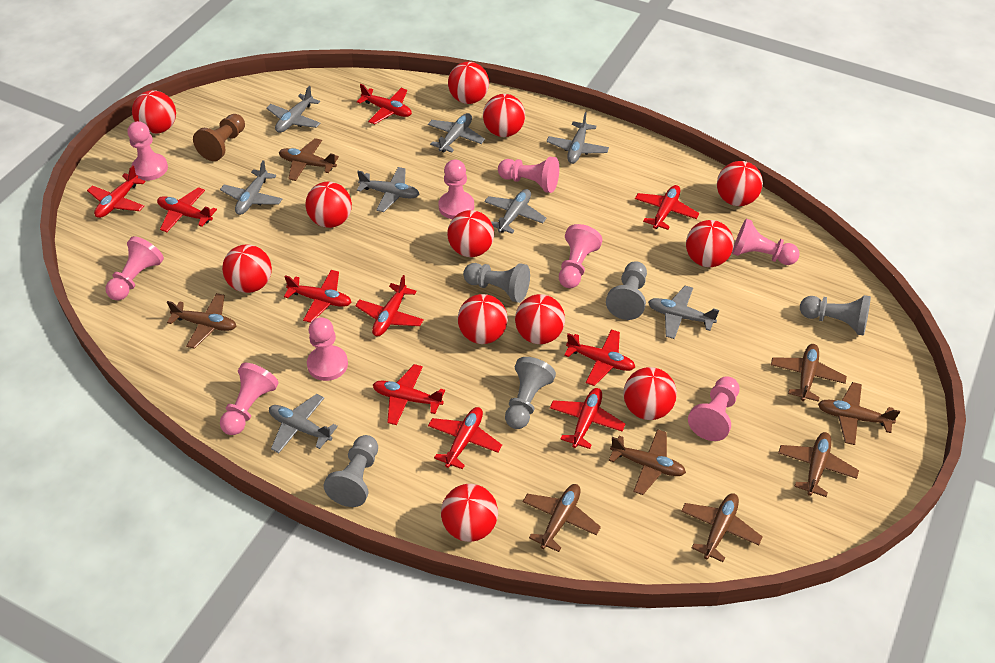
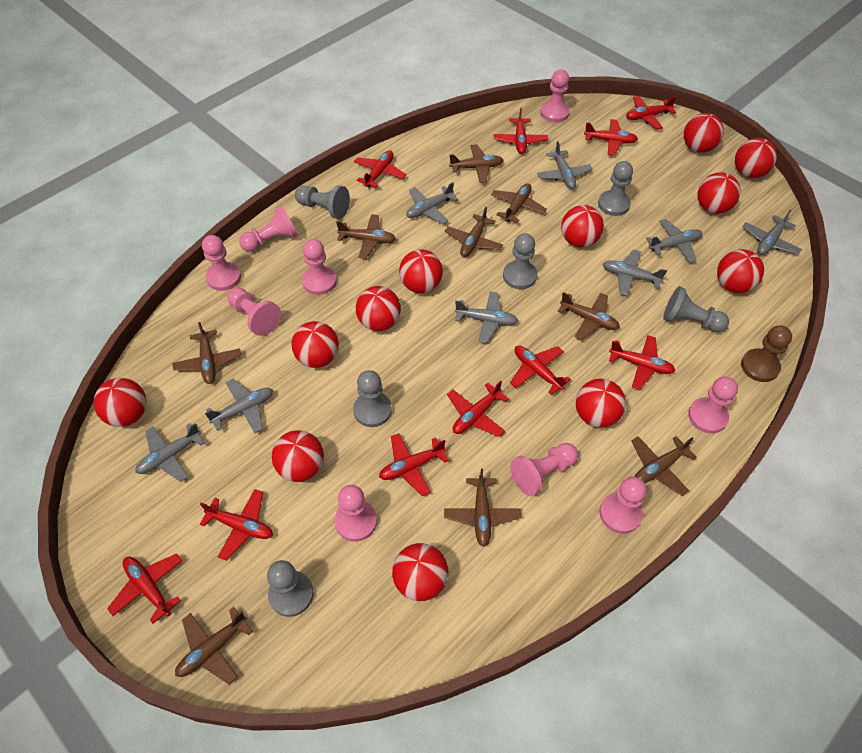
brown plane: [167,293,236,349] [279,138,339,181] [523,484,601,552] [609,429,686,495] [681,493,762,562] [771,344,847,402] [778,432,859,497] [818,382,900,445] = 8 -> [172,322,241,384] [175,607,253,685] [336,214,396,259] [444,468,521,547] [445,207,503,257] [449,144,504,183] [491,183,547,223] [558,292,620,340] [631,436,697,496] = 9
grey pawn: [324,435,378,507] [463,263,530,303] [505,357,556,429] [606,261,647,320] [800,295,871,336] = 5 -> [267,560,314,617] [295,186,350,219] [353,370,392,427] [503,233,537,289] [598,161,633,216] [663,286,729,332] = 6

